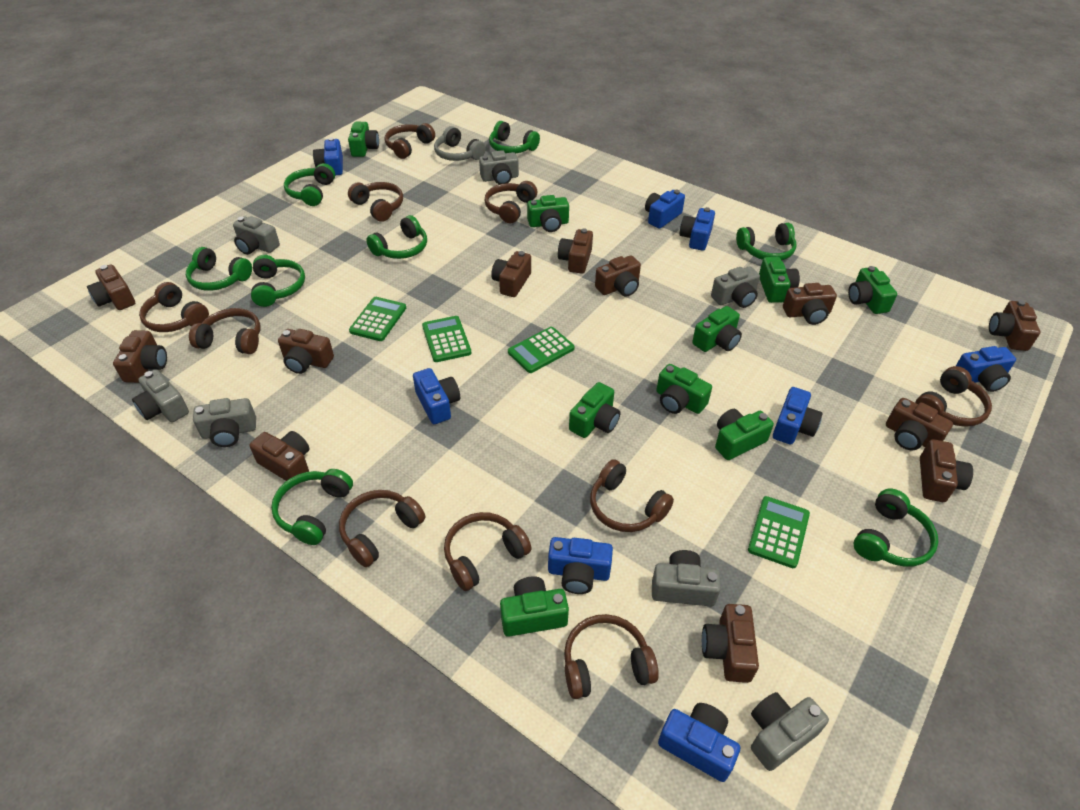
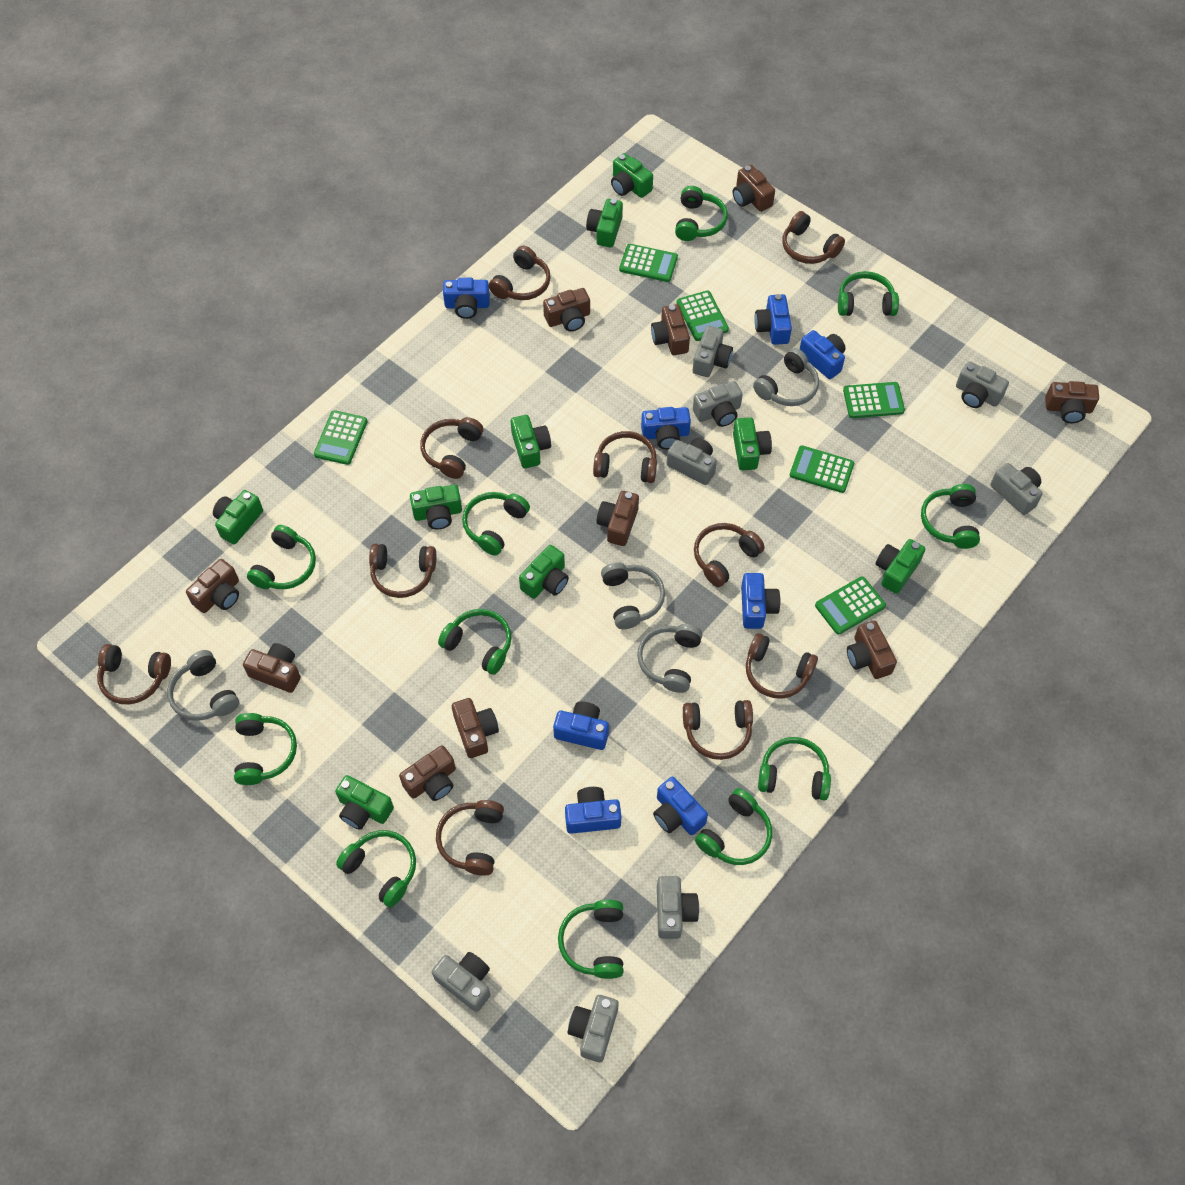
brown camera: [87,264,135,310] [113,330,167,383] [249,431,309,481] [278,329,334,374] [491,251,531,297] [558,228,593,274] [595,255,641,297] [702,604,759,683] [783,283,837,325] [886,398,953,450] [920,439,973,502] [989,300,1040,351] = 12 -> [186,559,239,613] [243,643,301,693] [399,745,456,801] [452,698,499,758] [543,288,590,332] [597,491,639,546] [651,304,690,355] [733,165,775,212] [847,621,897,679] [1045,381,1099,423] = 10
green calculator: [349,297,406,341] [422,316,471,362] [508,327,575,373] [748,496,810,568] = 4 -> [314,410,368,465] [619,244,678,282] [677,290,729,341] [790,445,854,493] [815,576,886,635] [843,382,905,418] = 6
green headphones: [186,247,252,291] [251,255,305,307] [271,469,353,545] [284,163,335,206] [366,215,427,259] [489,121,540,153] [736,223,796,260] [854,489,939,567] = 8 -> [234,713,297,785] [247,525,316,589] [336,830,416,907] [438,609,512,675] [462,492,530,556] [558,899,624,979] [675,186,728,241] [695,788,772,865] [758,737,831,801] [838,271,899,316] [921,484,980,549] = 11
grey camera: [132,369,189,422] [193,398,256,447] [233,216,280,255] [479,150,519,185] [652,550,721,607] [711,266,760,308] [751,692,829,771] = 7 -> [432,952,490,1012] [568,995,619,1062] [657,876,699,939] [667,438,717,485] [693,326,733,377] [693,381,743,427] [956,362,1009,408] [990,463,1043,515] = 8
grey headphones: [434,126,486,161] = 1 -> [167,650,239,721] [601,562,665,629] [637,624,702,693] [753,348,819,406] = 4

